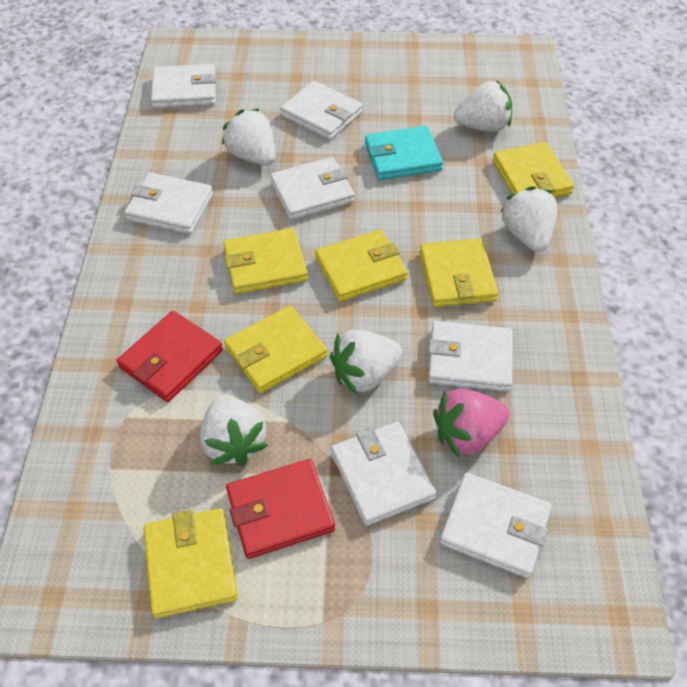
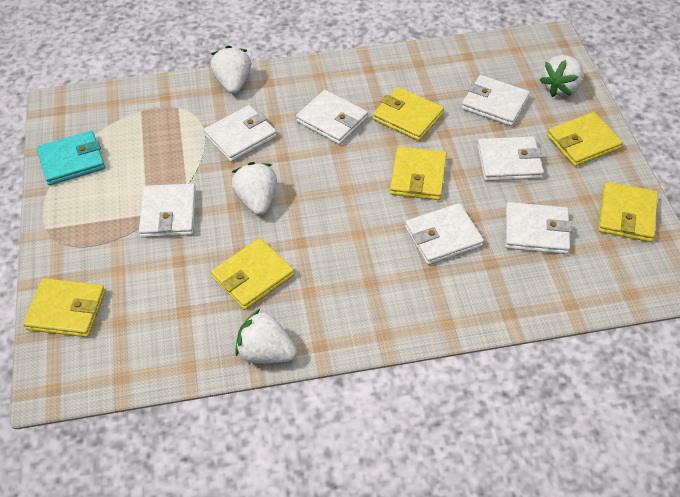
pink strawberry: [433,388,510,458] = 1 -> none = 0
red wallet: [117,311,223,402] [226,459,335,559] = 2 -> none = 0
white strawberry: [200,395,268,466] [222,109,276,166] [330,330,402,395] [454,81,512,132] [500,186,558,252] = 5 -> [210,45,251,94] [231,162,277,215] [235,309,297,363] [539,55,583,97] = 4

